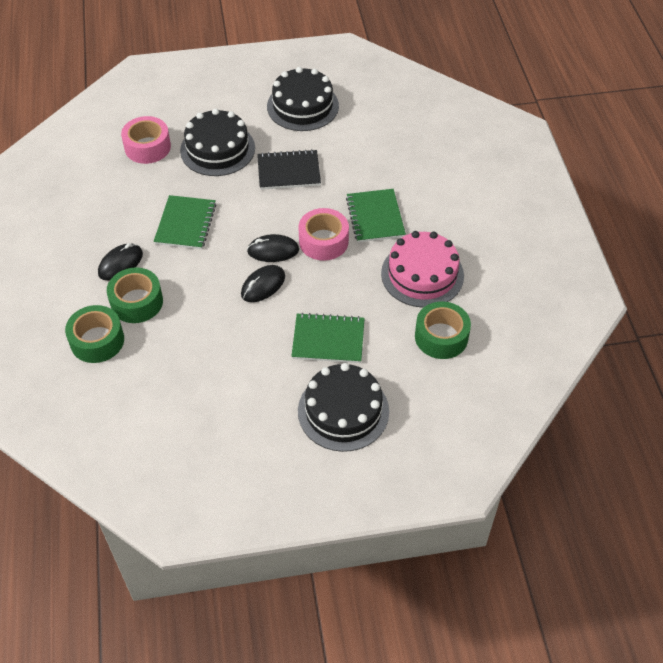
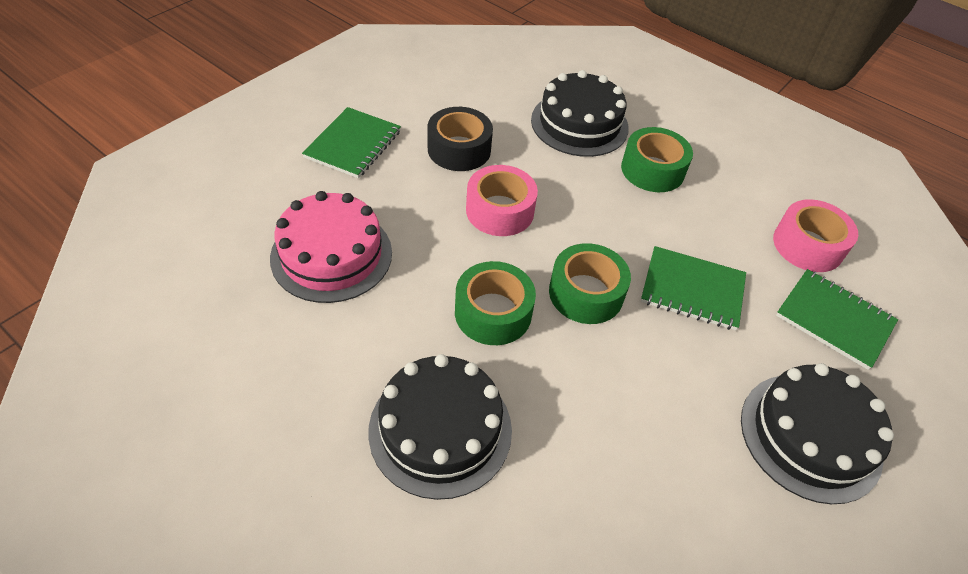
black mouse: [98,243,143,280] [241,265,285,302] [247,234,299,262] = 3 -> none = 0
black notebook: [257,149,321,190] = 1 -> none = 0
black tape: none = 0 -> [427,107,493,171] = 1

